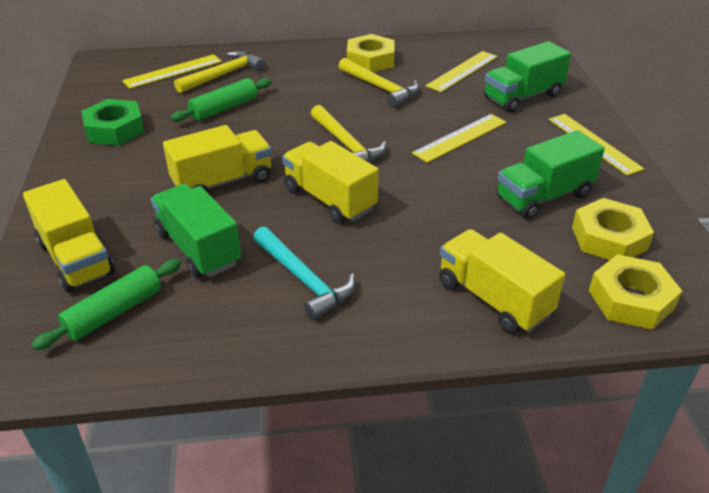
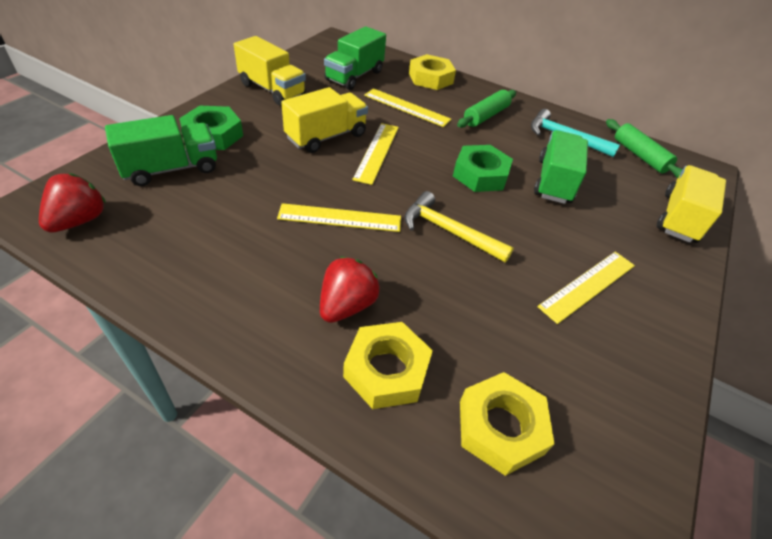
green nut: [82,99,145,146] = 1 -> [179,106,243,150] [453,145,513,192] = 2
red strawberry: none = 0 -> [39,173,106,233] [320,256,380,323] = 2
yellow hammer: [174,51,265,93] [311,105,386,162] [338,58,419,107] = 3 -> [404,191,514,263] = 1
yellow truck: [23,179,115,292] [163,125,272,193] [282,141,379,224] [439,229,565,334] = 4 -> [234,36,306,106] [281,87,368,153] [657,165,726,243] = 3

